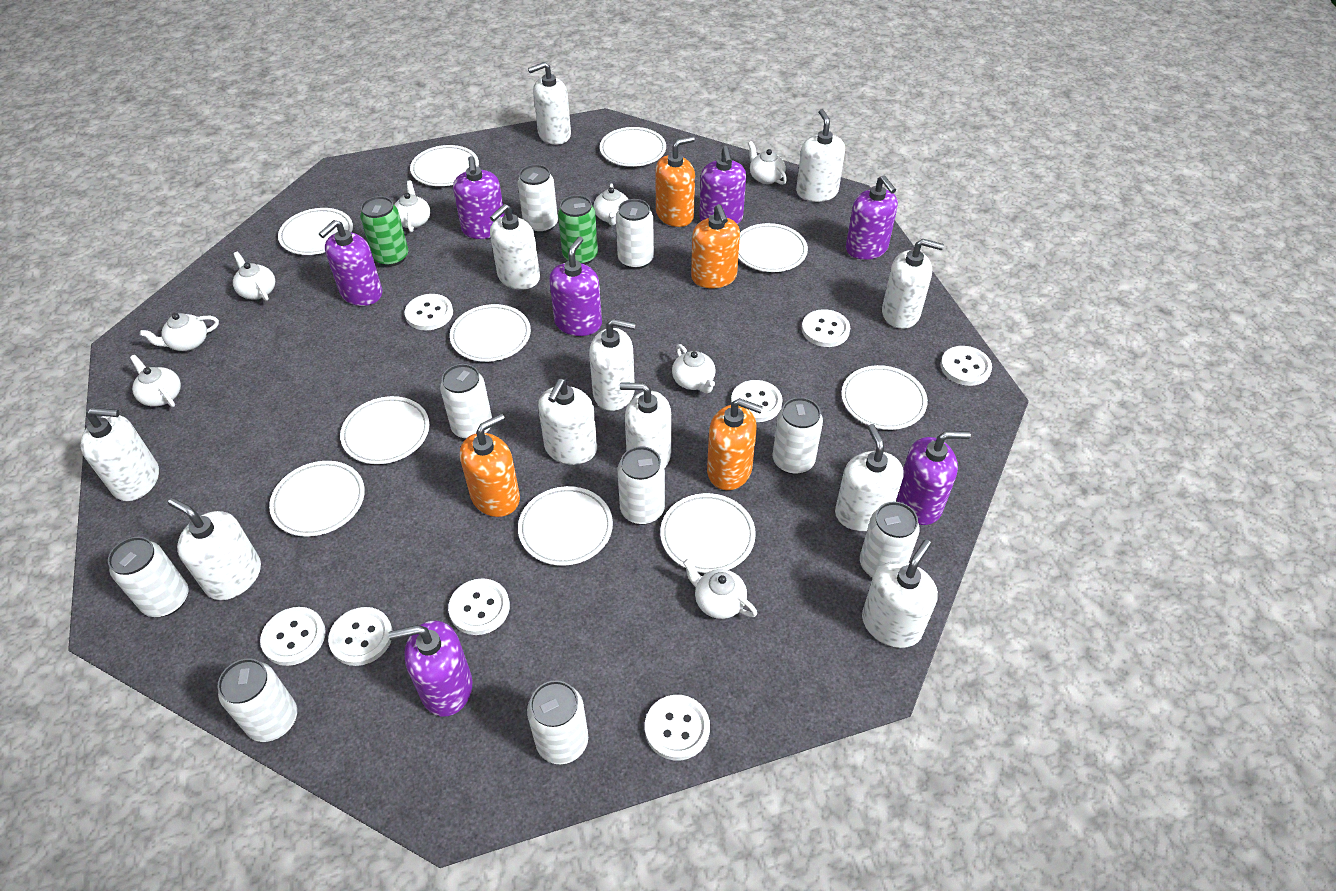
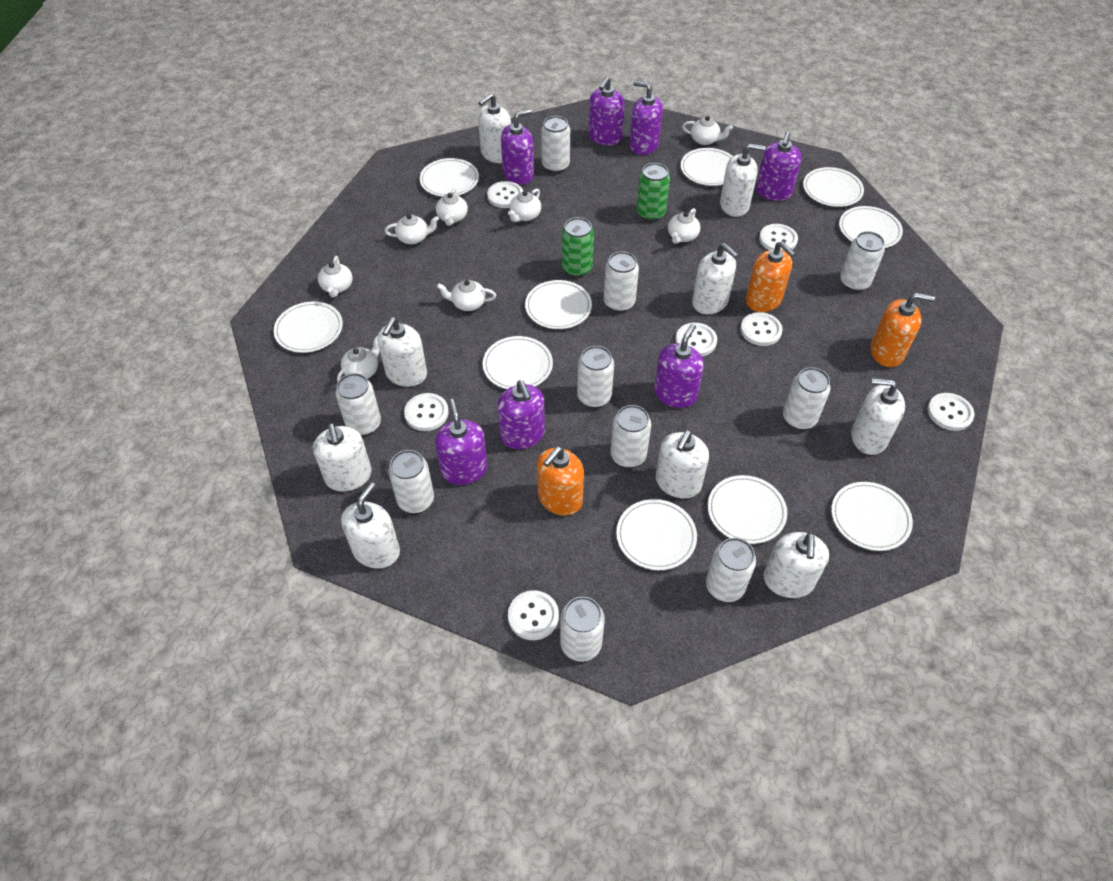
orange soap dispenser: [460,413,520,517] [655,136,695,227] [691,204,740,288] [707,398,763,490] = 4 -> [537,446,584,516] [746,241,796,312] [870,293,935,367] = 3
white button: [260,607,326,666] [328,607,393,666] [405,294,453,330] [448,578,510,635] [645,695,710,760] [731,380,783,422] [802,309,850,347] [941,346,992,386] = 8 -> [404,393,449,431] [487,181,523,208] [508,590,559,640] [675,323,717,356] [740,312,783,346] [759,224,798,252] [927,393,975,431] = 7
white can: [108,537,188,617] [218,658,297,742] [440,364,492,439] [518,164,558,234] [527,680,588,764] [616,199,654,269] [617,446,665,525] [772,397,823,474] [860,502,920,578] = 9 -> [335,373,381,436] [389,450,434,513] [541,116,570,173] [560,597,605,662] [577,346,614,408] [604,251,639,312] [611,405,651,468] [706,538,756,602] [783,367,831,430] [840,231,885,291] = 10
white soap dispenser: [80,408,159,501] [168,498,261,600] [490,204,540,290] [528,62,571,145] [538,379,597,465] [589,319,636,411] [620,382,671,468] [796,109,845,202] [835,424,904,531] [862,539,938,648] [882,239,944,329] = 11 -> [313,423,372,492] [341,482,400,568] [377,317,427,387] [478,93,511,163] [656,430,709,499] [692,243,738,314] [720,143,766,217] [763,532,829,598] [851,378,905,455] = 9

